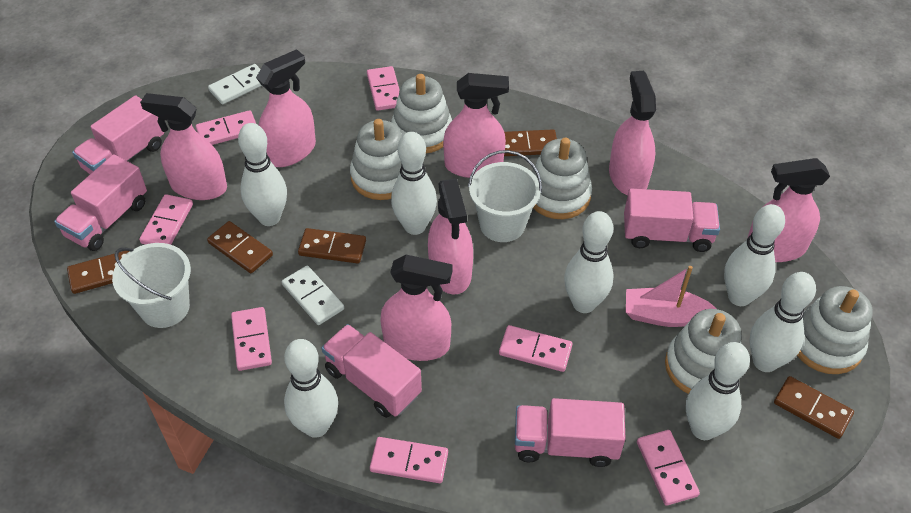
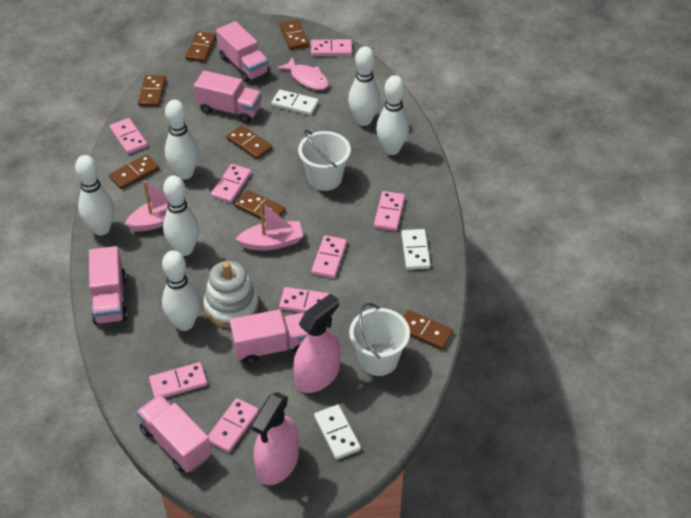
brown domino: [67,251,130,294] [207,221,273,273] [298,228,366,264] [504,129,557,156] [774,376,854,439] = 5 -> [109,154,159,189] [138,75,166,107] [185,31,216,62] [226,125,272,159] [235,190,286,221] [279,19,309,50] [403,310,454,350] = 7
pink boat: [626,266,716,327] = 1 -> [125,180,189,232] [236,201,303,251] = 2
pink domino: [139,194,193,245] [196,110,256,145] [231,307,272,371] [367,66,400,111] [370,437,448,483] [499,325,572,372] [637,430,700,506] = 7 -> [110,118,148,154] [149,362,207,398] [208,398,259,453] [211,164,251,203] [279,287,333,313] [311,39,352,56] [311,235,347,278] [374,191,405,231] = 8
pink fish: none = 0 -> [277,57,329,90] = 1
pink spray bottle: [140,93,227,200] [256,49,316,167] [380,255,453,361] [428,179,473,294] [443,73,509,178] [609,71,656,195] [748,158,830,262] = 7 -> [251,392,299,485] [293,293,340,393] = 2
white bowling pin: [238,123,287,226] [284,339,338,438] [391,132,437,235] [564,211,614,313] [686,342,750,440] [724,204,785,306] [750,272,816,372] = 7 -> [75,155,114,235] [162,250,200,331] [163,175,199,256] [165,100,199,180] [348,46,380,126] [376,75,409,155] = 6
white domino: [208,64,262,104] [282,266,344,325] = 2 -> [271,90,319,115] [314,405,361,460] [401,229,431,270] = 3
white stacking toy: [350,119,402,200] [391,74,452,153] [532,138,592,219] [665,309,742,394] [797,286,873,374] = 5 -> [203,261,259,328] = 1

